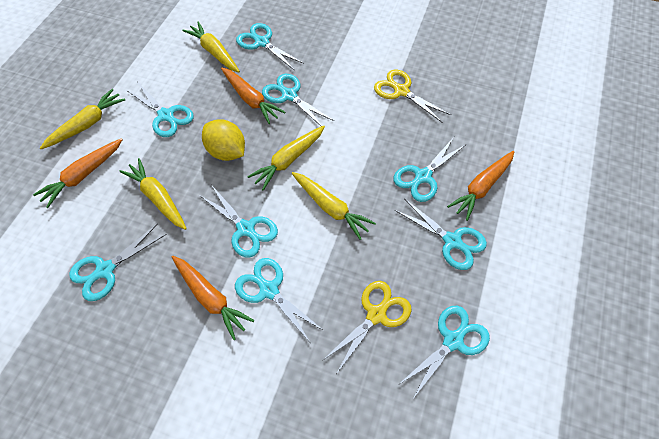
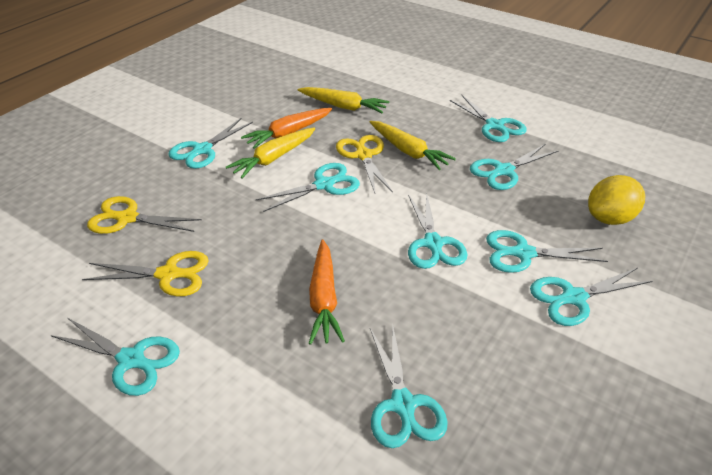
orange carrot: [33,139,123,208] [172,256,255,340] [221,68,285,124] [447,151,515,221] = 4 -> [241,108,332,149] [309,240,345,345] = 2
yellow carrot: [40,89,125,149] [119,158,187,230] [182,21,240,73] [247,126,325,191] [291,172,376,240] = 5 -> [226,127,315,179] [297,87,390,113] [370,121,456,170] = 3
yellow scissors: [322,281,412,373] [374,70,451,123] = 2 -> [82,251,209,296] [87,196,202,234] [336,135,393,193] = 3

